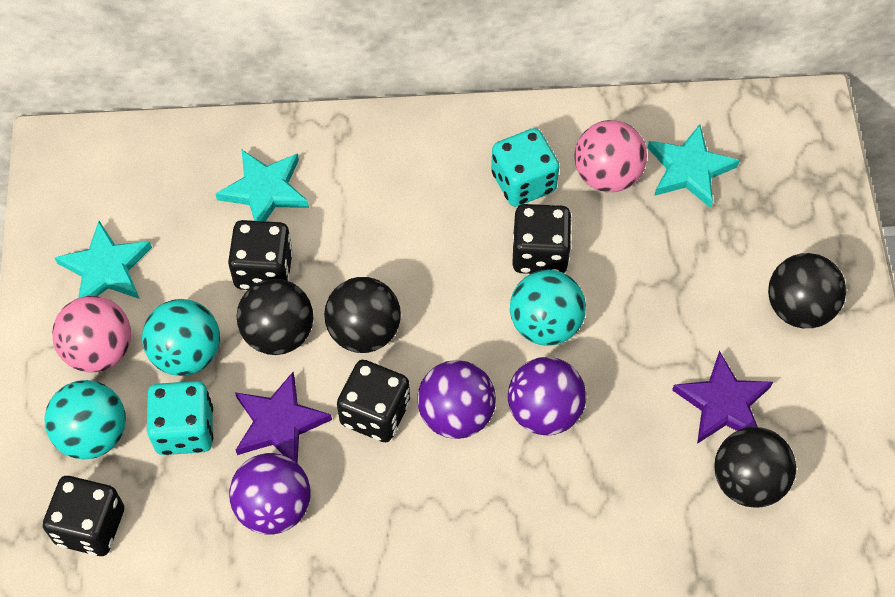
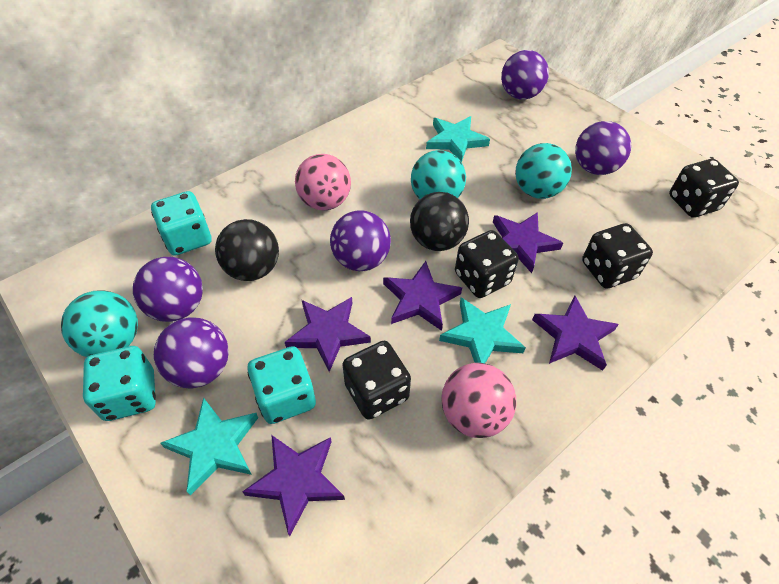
black ball: [237,279,313,355] [324,277,401,353] [714,427,796,508] [768,253,846,328] = 4 -> [215,219,279,281] [410,192,469,251] = 2
purple ball: [229,453,311,535] [417,360,496,439] [508,357,586,435] = 3 -> [133,257,203,322] [154,317,229,388] [330,210,391,271] [501,50,549,99] [575,121,631,175] = 5
purple star: [235,372,332,463] [672,351,773,444] = 2 -> [242,435,345,536] [285,297,371,372] [383,261,462,331] [493,212,563,273] [532,295,619,371] = 5
turquoise dice: [147,381,213,455] [491,128,559,207] = 2 -> [83,346,156,421] [151,191,212,256] [248,346,316,424] = 3

